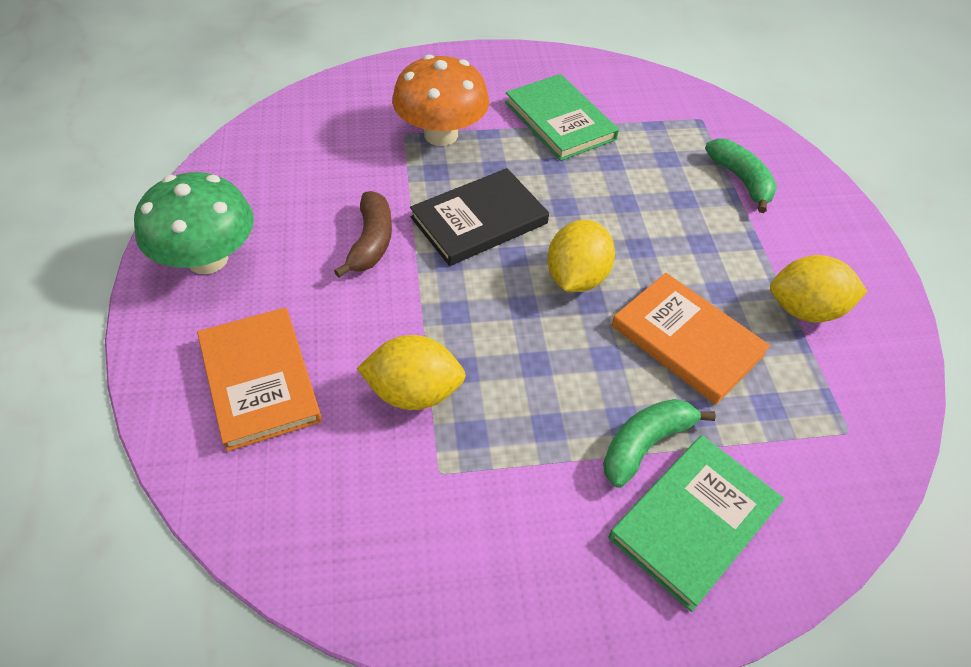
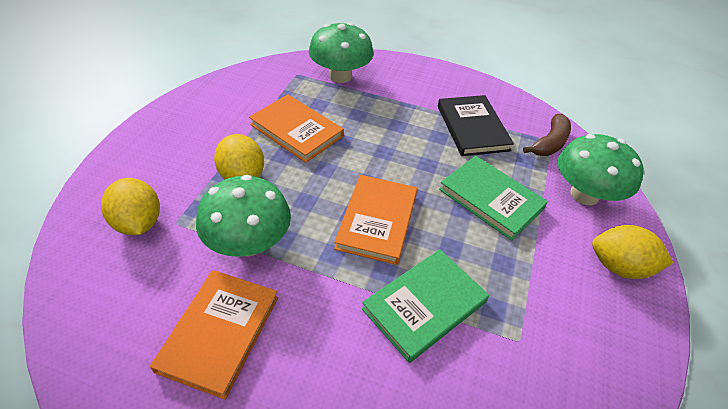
green banana: [603,399,716,488] [705,138,777,213] = 2 -> none = 0
green mushroom: [134,172,254,274] = 1 -> [196,175,291,257] [309,23,373,83] [558,134,644,205] = 3
orange book: [197,308,322,452] [612,273,770,405] = 2 -> [150,270,278,400] [249,94,344,163] [334,175,417,265] = 3
orange mushroom: [392,54,489,146] = 1 -> none = 0

